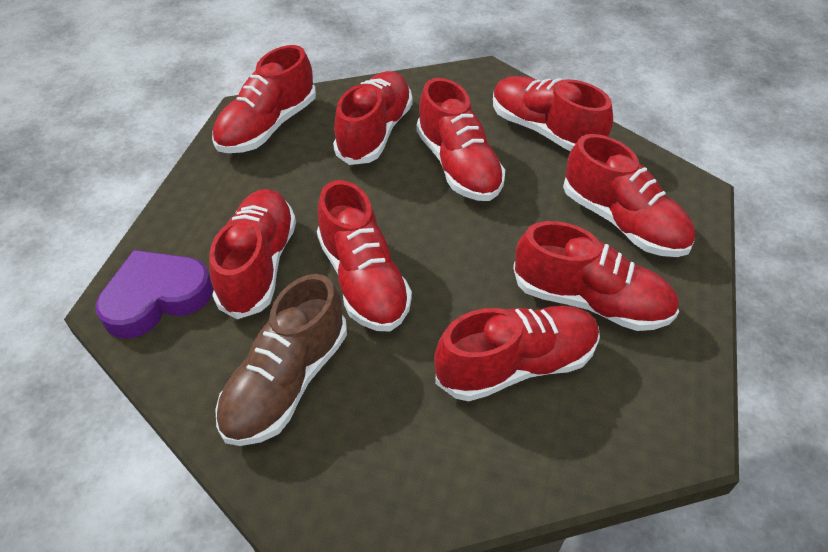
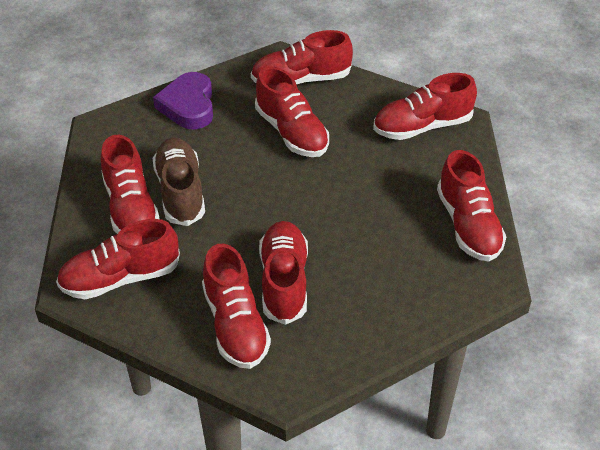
red shoe: [209,189,296,319] [212,45,316,153] [317,180,412,331] [333,71,412,165] [416,78,505,201] [434,306,600,401] [493,76,613,151] [513,221,679,331] [563,134,695,257] = 9 -> [56,219,180,299] [101,135,160,234] [202,244,271,369] [251,30,353,84] [255,67,329,157] [259,221,308,325] [373,73,477,140] [437,150,506,262] = 8

